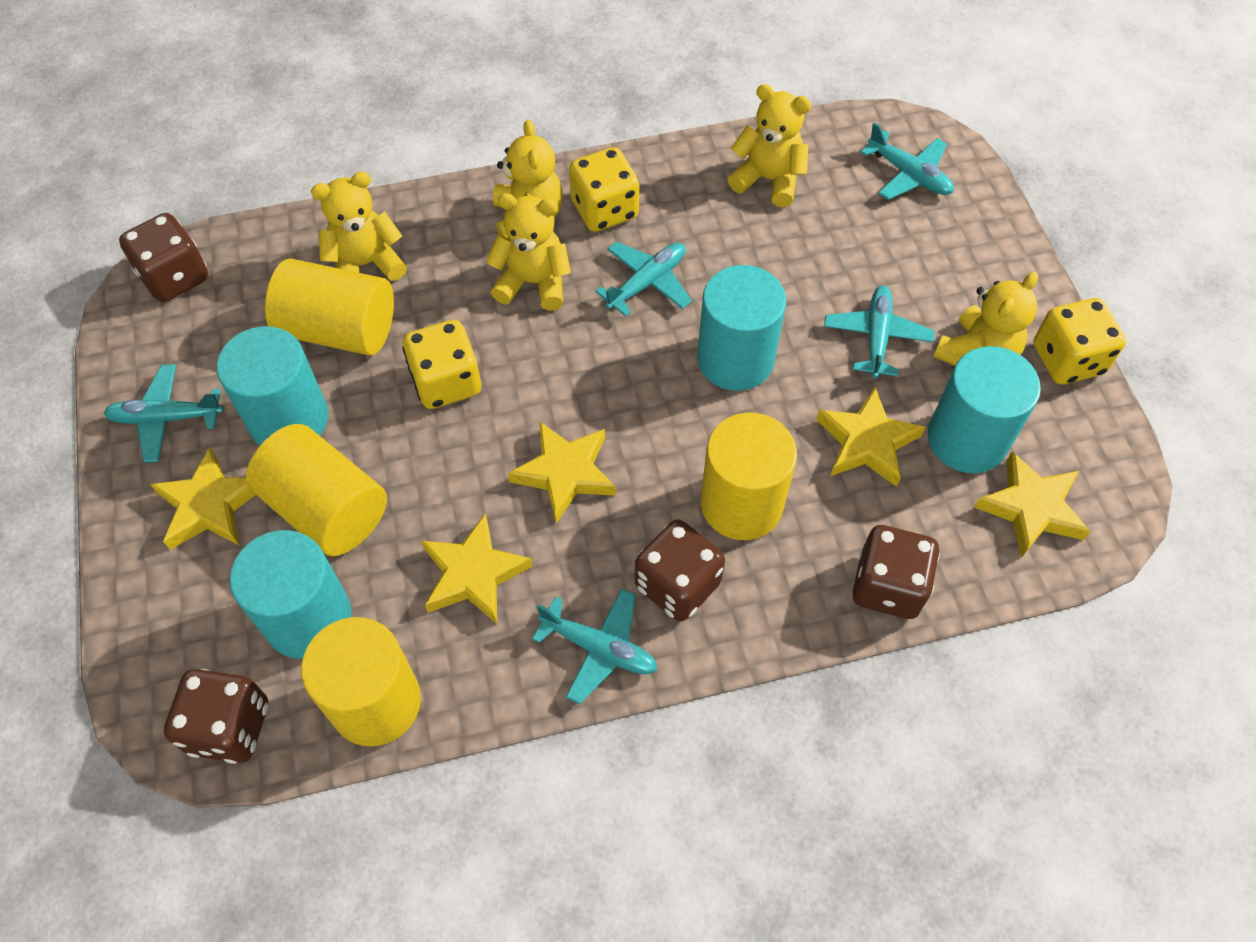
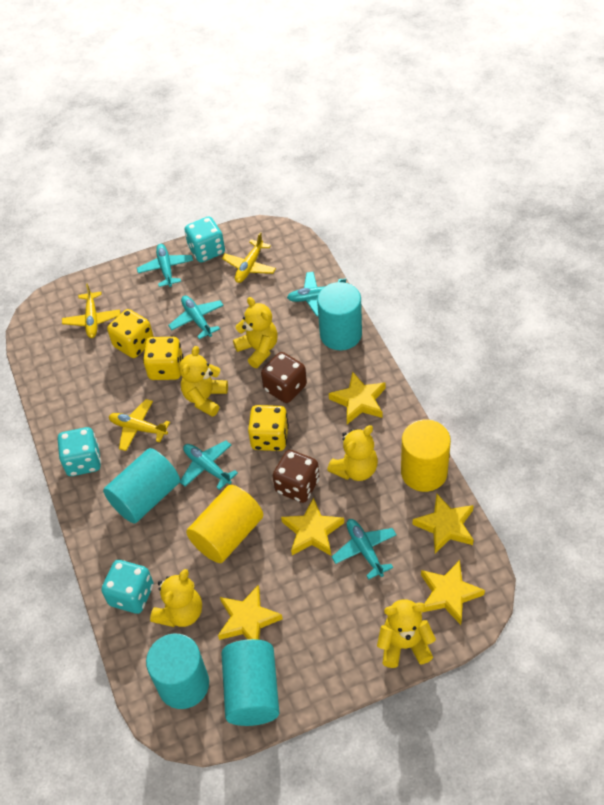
brown dice: [119,213,208,302] [164,669,268,764] [635,520,725,621] [852,525,940,619] = 4 -> [261,352,307,403] [273,450,320,503] = 2
turquoise dice: none = 0 -> [58,427,101,476] [101,560,154,614] [184,216,225,262] = 3
yellow cylinder: [246,424,387,556] [265,259,394,356] [301,617,421,746] [701,413,797,540] = 4 -> [186,485,263,563] [401,420,451,492] = 2
yellow plane: none = 0 -> [62,284,120,338] [109,399,170,451] [222,232,276,283] = 3

